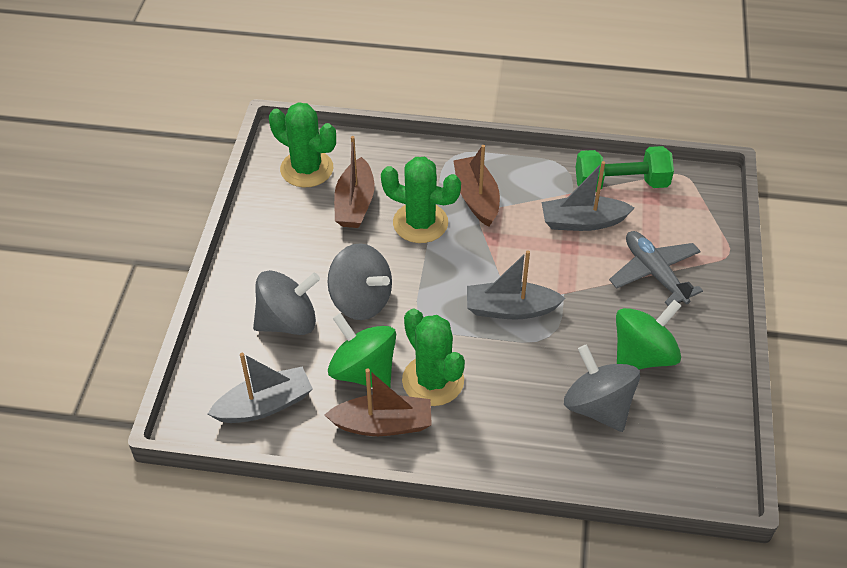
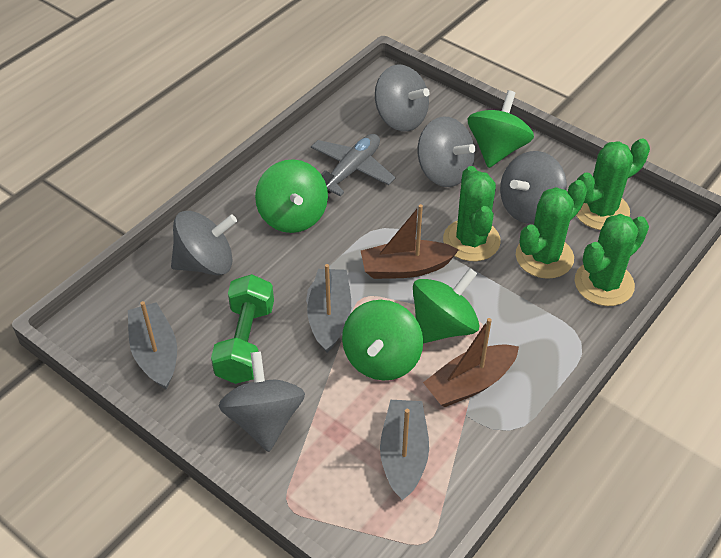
brown boat: [325,369,432,436] [334,136,375,228] [453,145,500,227] = 3 -> [361,204,459,279] [423,318,519,407] = 2
green cactus: [269,102,336,188] [381,157,461,243] [402,309,465,406] = 3 -> [443,166,501,261] [516,180,587,279] [575,214,649,306] [576,138,650,230] = 4
green spinning top: [328,313,396,387] [616,300,681,369] = 2 -> [255,159,328,233] [342,300,423,381] [413,268,480,343] [468,90,534,168] = 4
grey spinning top: [253,270,320,335] [328,243,392,320] [564,344,640,432] = 3 -> [171,211,237,275] [219,351,305,452] [375,64,430,132] [418,116,476,187] [500,151,567,224] = 5

